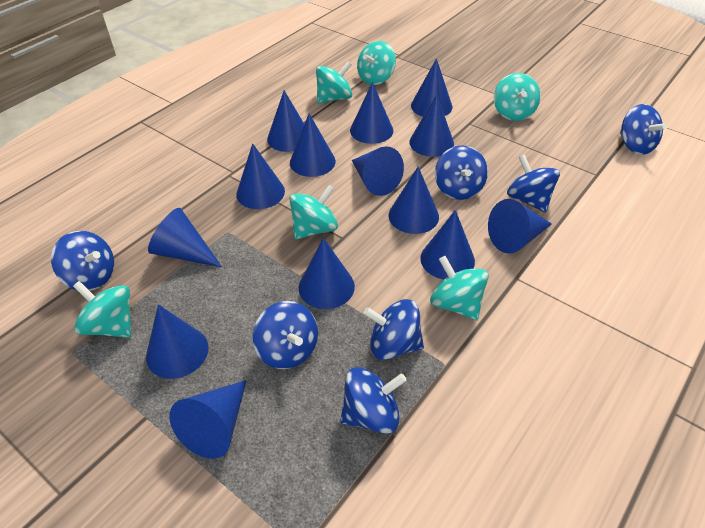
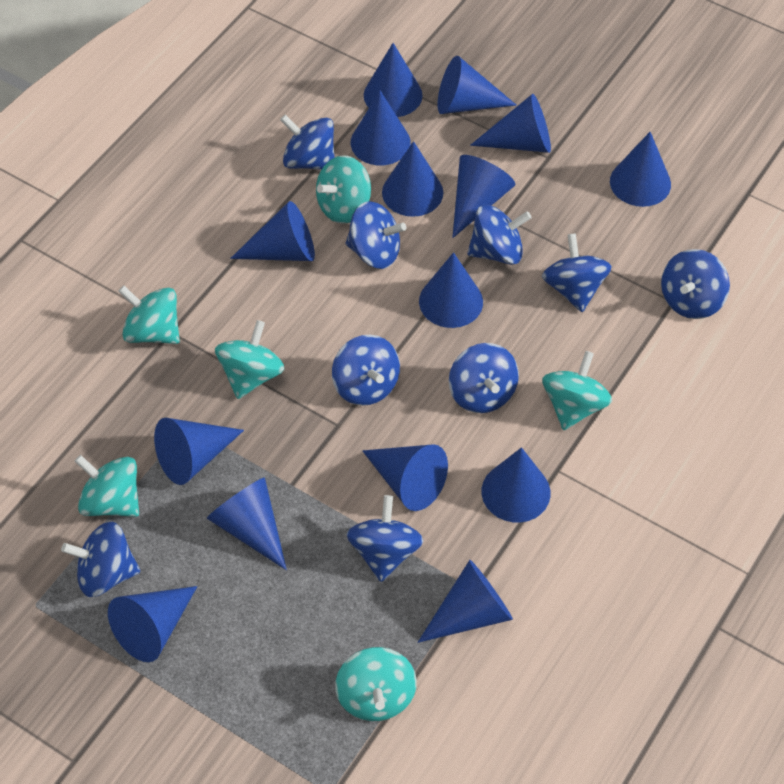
blue cone: [146,304,208,379] [148,208,222,267] [170,380,247,459] [236,143,285,209] [267,90,304,152] [290,113,336,177] [298,238,355,309] [350,82,393,144] [352,146,404,196] [388,167,439,234] [409,94,454,157] [411,58,453,117] [420,210,475,280] [488,199,552,253] = 14 -> [108,586,198,662] [154,418,244,485] [207,477,287,570] [230,201,315,261] [351,91,411,165] [362,444,448,511] [364,43,422,117] [382,141,443,217] [418,560,513,643] [419,252,483,328] [438,56,517,114] [452,155,515,238] [470,94,551,153] [482,447,551,523] [610,132,671,207] = 15
blue spinning top: [51,231,114,291] [253,301,318,369] [340,367,406,434] [364,299,424,360] [435,145,488,200] [507,154,560,213] [620,104,667,155] = 7 -> [61,522,140,597] [280,114,335,170] [332,335,400,406] [345,201,406,269] [346,495,423,582] [449,343,519,413] [467,204,532,265] [542,233,612,312] [661,249,730,319] = 9

